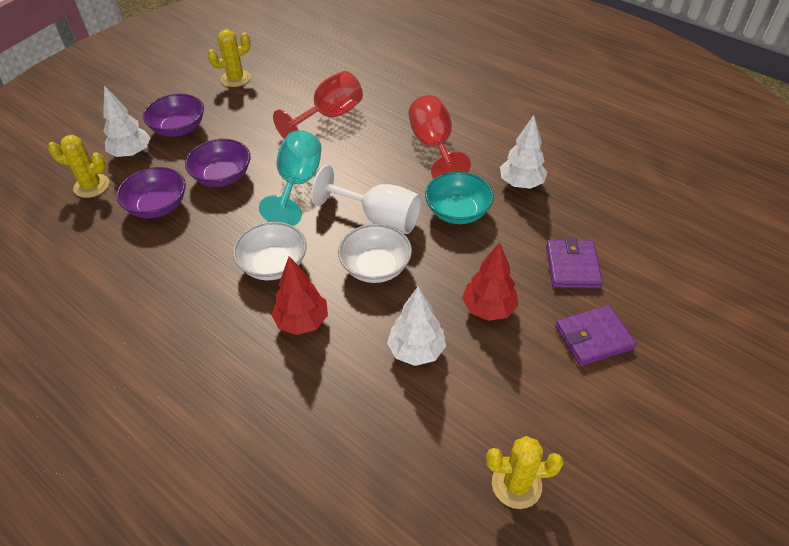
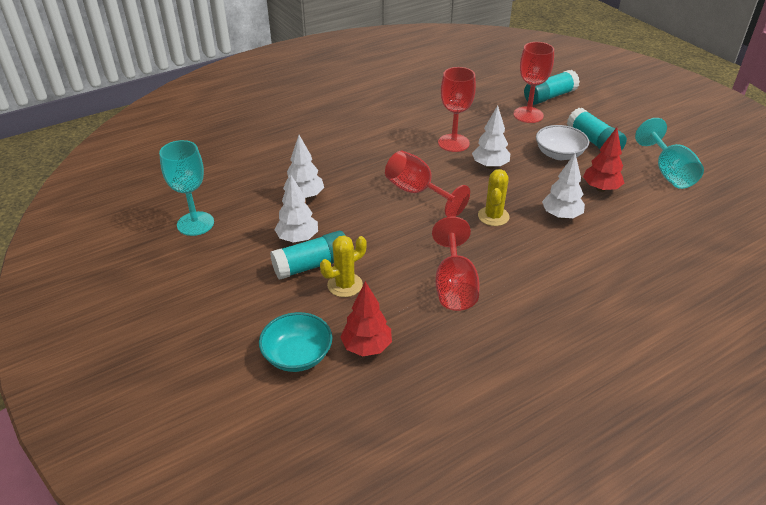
purple bowl: [116,167,186,218] [143,94,204,137] [185,139,250,187] = 3 -> none = 0
purple wallet: [546,237,603,288] [555,305,637,366] = 2 -> none = 0
red goblet: [273,71,363,140] [409,95,471,179] = 2 -> [385,151,470,217] [432,217,480,311] [438,67,476,152] [513,42,554,123] = 4
turquoise glue stick: none = 0 -> [270,231,346,279] [524,70,580,105] [567,108,627,151] = 3
turquoise goblet: [259,130,322,226] = 1 -> [159,140,214,236] [635,118,704,189] = 2
white bowl: [233,222,307,280] [338,224,412,283] = 2 -> [536,125,589,160] = 1
white goblet: [311,165,421,234] = 1 -> none = 0
white tree: [103,86,150,157] [387,286,446,366] [500,115,547,189] = 3 -> [274,175,318,243] [283,135,324,200] [472,105,510,169] [542,153,585,219] = 4
yellow cactus: [48,135,109,198] [207,29,251,87] [486,436,564,509] = 3 -> [320,235,367,297] [478,169,510,226] = 2

